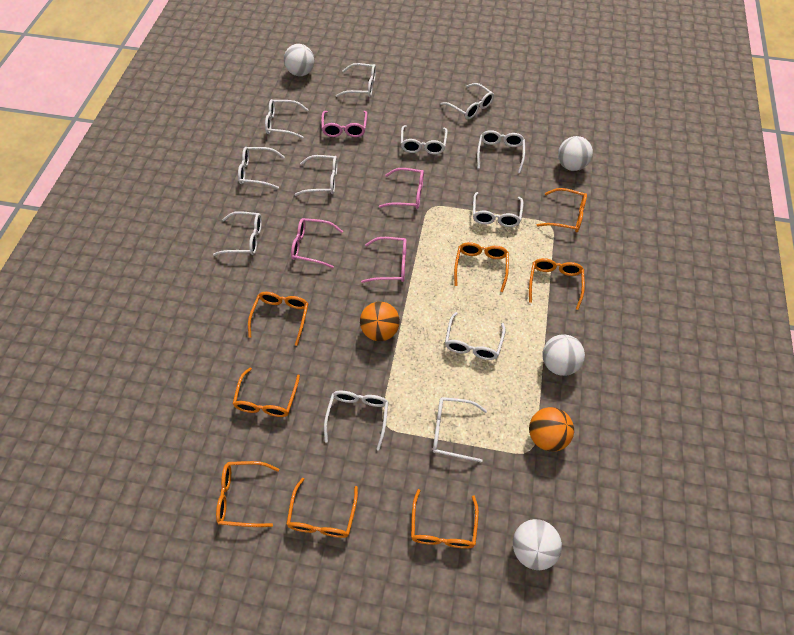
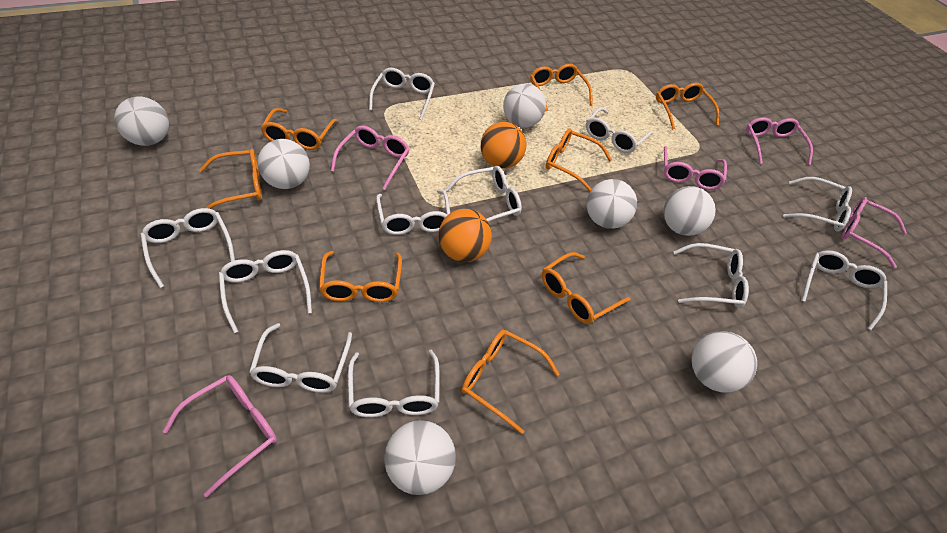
pink glasses: [291,218,343,268] [321,111,367,137] [361,237,407,283] [379,168,424,209] = 4 -> [163,375,277,497] [331,126,409,190] [664,146,727,190] [746,117,813,165] [842,197,907,268] = 5
white ball: [284,44,314,76] [513,519,562,570] [542,335,585,376] [558,136,593,171] = 4 -> [114,96,169,146] [258,139,310,189] [384,420,456,495] [503,84,546,128] [587,179,637,229] [663,186,716,236] [692,331,757,393] = 7
white glasses: [213,211,262,256] [238,147,285,189] [265,99,308,139] [295,155,338,196] [324,391,389,451] [336,63,376,97] [401,125,448,154] [433,397,487,462] [440,83,494,119] [445,312,506,360] [473,192,524,227] [477,130,525,173] = 12 -> [140,208,235,288] [219,250,312,333] [249,323,352,393] [348,350,440,417] [369,68,435,120] [376,190,450,235] [445,166,522,222] [586,107,653,153] [673,243,749,308] [783,177,852,232] [801,250,887,330] = 11

